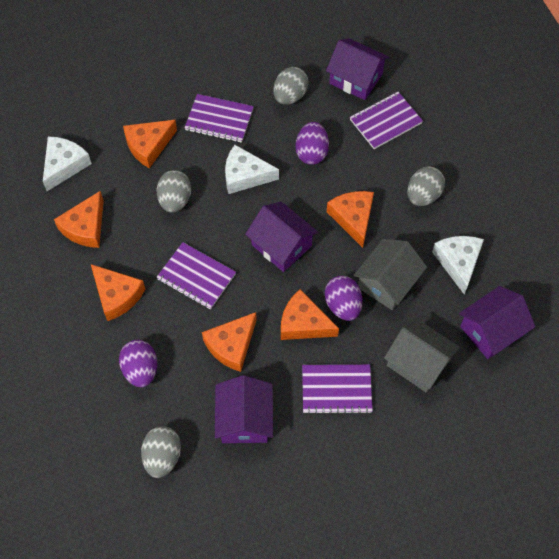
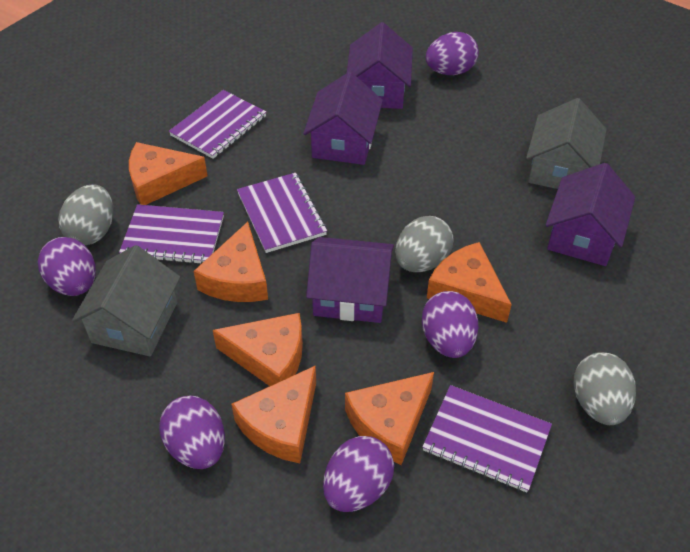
grey egg: [141,426,181,478] [157,170,191,213] [273,67,308,105] [407,166,445,206] = 4 -> [58,184,113,245] [395,216,454,272] [573,352,636,425] = 3
purple egg: [119,340,157,387] [295,122,329,165] [325,276,362,321] = 3 -> [38,237,96,296] [159,396,225,469] [323,436,394,512] [422,291,479,358] [426,32,479,75] = 5
white cheese: [43,136,92,191] [225,145,279,194] [432,236,484,294] = 3 -> none = 0

